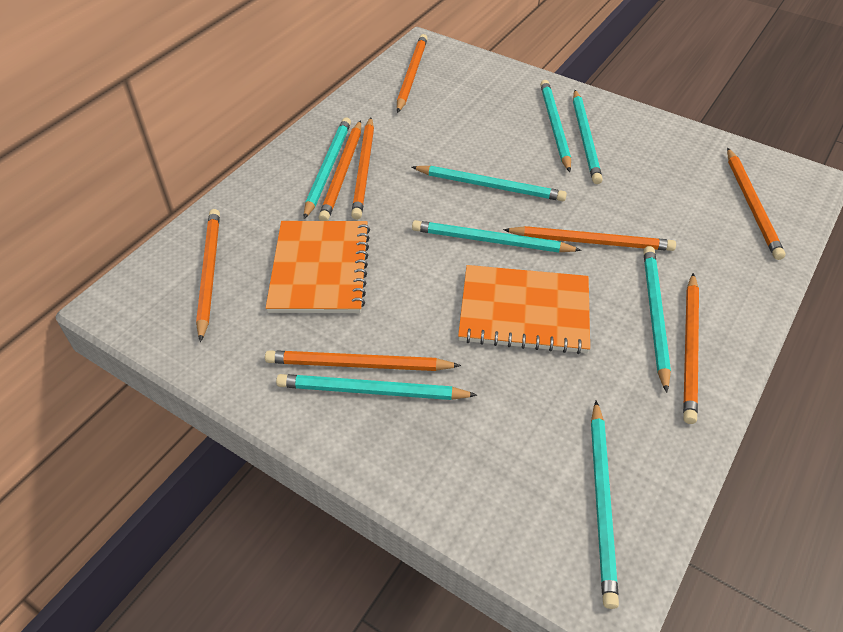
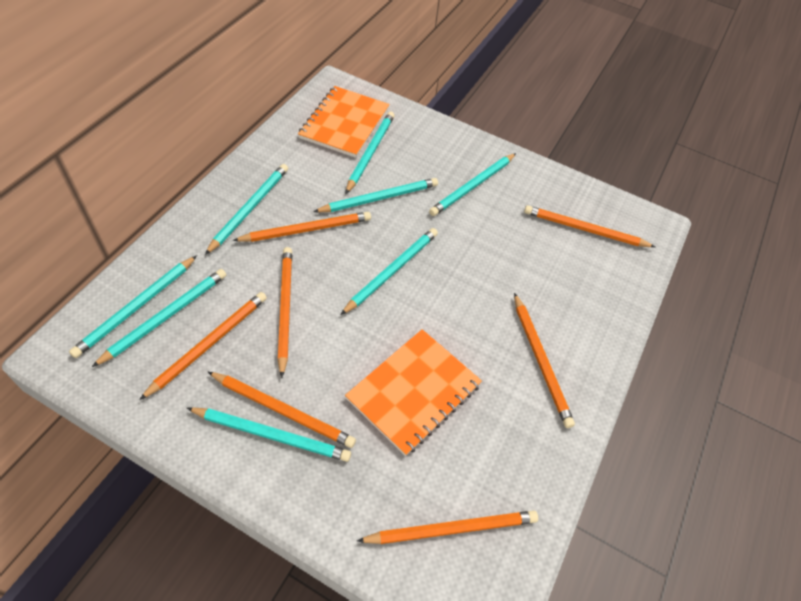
orange pencil: [196,209,220,342] [265,350,461,371] [319,120,361,221] [351,117,374,220] [397,34,428,113] [503,226,676,251] [683,273,699,424] [727,148,785,260] = 8 -> [139,292,267,400] [208,372,356,448] [232,212,371,242] [278,247,292,378] [357,511,538,544] [514,293,575,428] [524,205,655,247] = 7

